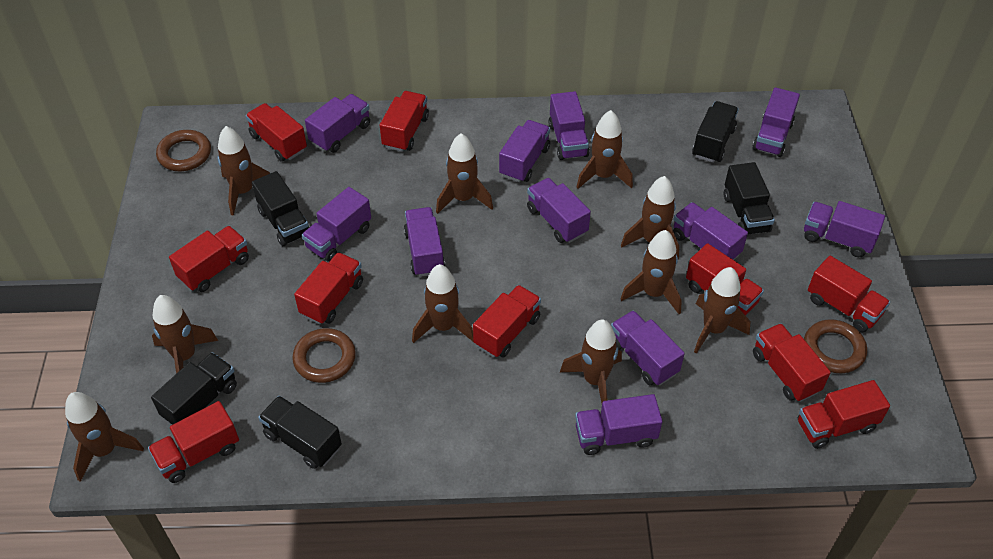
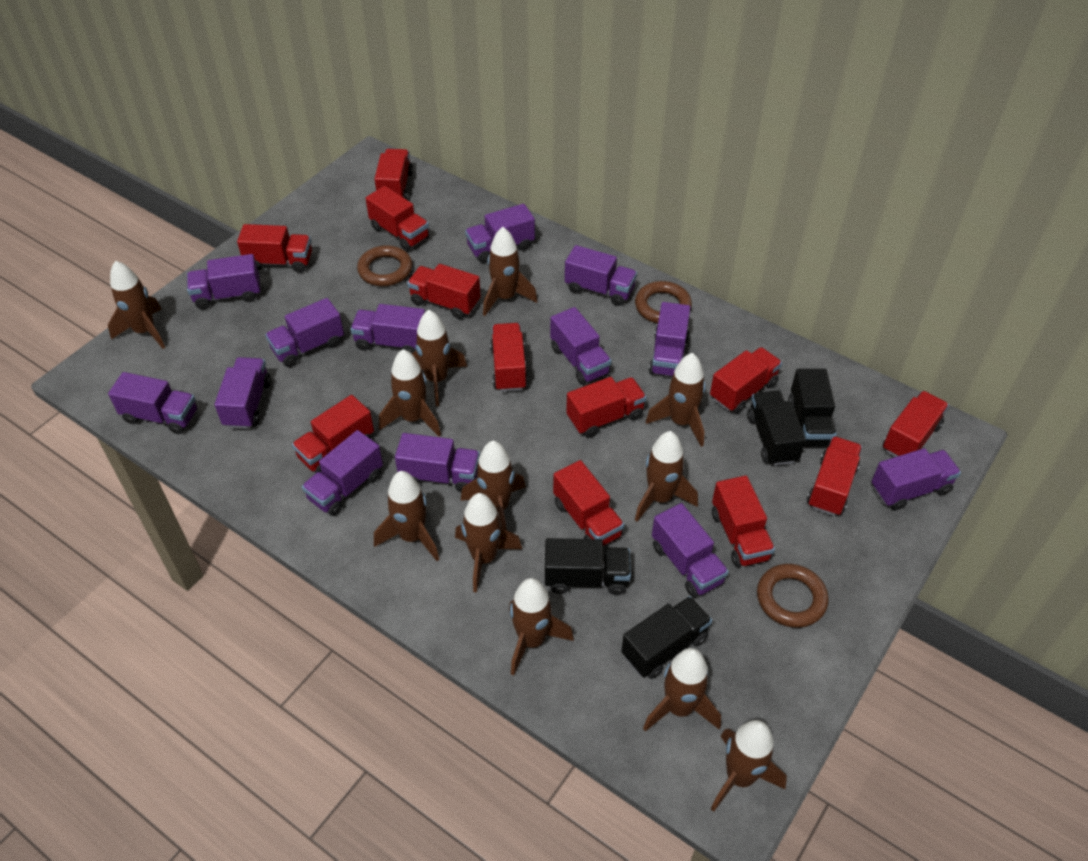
black truck: [151,352,237,425] [252,171,310,246] [258,396,342,469] [692,101,739,163] [724,162,775,235] = 5 -> [545,538,631,595] [621,596,712,679] [747,390,806,466] [788,369,837,447] = 4
brown rocket: [65,392,144,482] [152,295,218,374] [217,126,270,216] [412,264,473,343] [436,133,493,214] [560,320,622,403] [577,110,633,189] [620,230,682,314] [621,176,679,259] [694,267,750,354] = 10 -> [108,261,165,349] [374,471,439,561] [379,349,441,436] [412,310,467,406] [455,493,522,593] [461,441,526,530] [483,227,537,316] [509,578,574,676] [635,431,698,522] [643,648,721,732] [646,353,706,447] [711,720,787,812] = 12
purple truck: [302,187,371,262] [305,94,370,153] [404,207,445,277] [499,120,550,182] [527,178,591,243] [549,91,590,160] [575,394,662,455] [611,310,685,386] [673,202,748,260] [752,87,800,157] [804,201,885,257] = 11 -> [108,372,197,434] [187,254,260,309] [215,357,271,429] [265,298,344,367] [302,430,383,516] [350,304,425,354] [395,433,480,493] [465,204,535,263] [550,307,611,385] [565,245,637,306] [649,302,691,377] [652,503,729,597] [872,448,961,510] = 13
red truck: [148,401,239,483] [169,226,249,292] [245,103,307,162] [294,252,363,324] [380,91,429,152] [473,285,541,358] [686,243,764,316] [753,323,831,402] [798,380,890,449] [808,256,890,332] = 10 -> [237,224,312,273] [292,395,374,473] [366,186,430,251] [374,149,413,200] [407,264,481,319] [490,323,528,392] [553,460,624,546] [566,377,646,438] [710,347,782,413] [712,476,775,567] [807,436,862,516] [882,391,949,457] = 12

